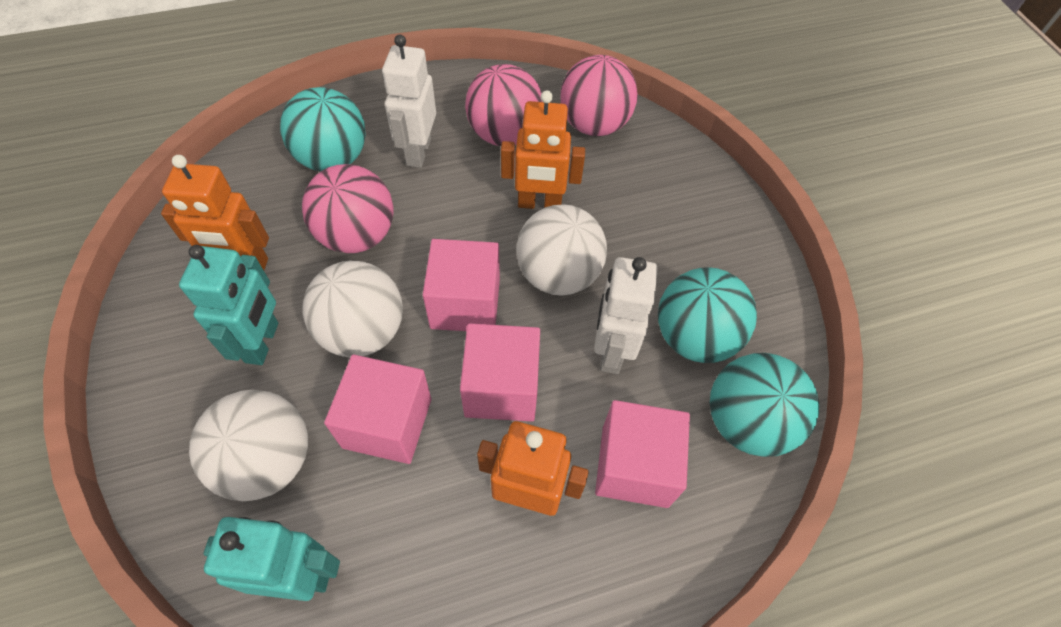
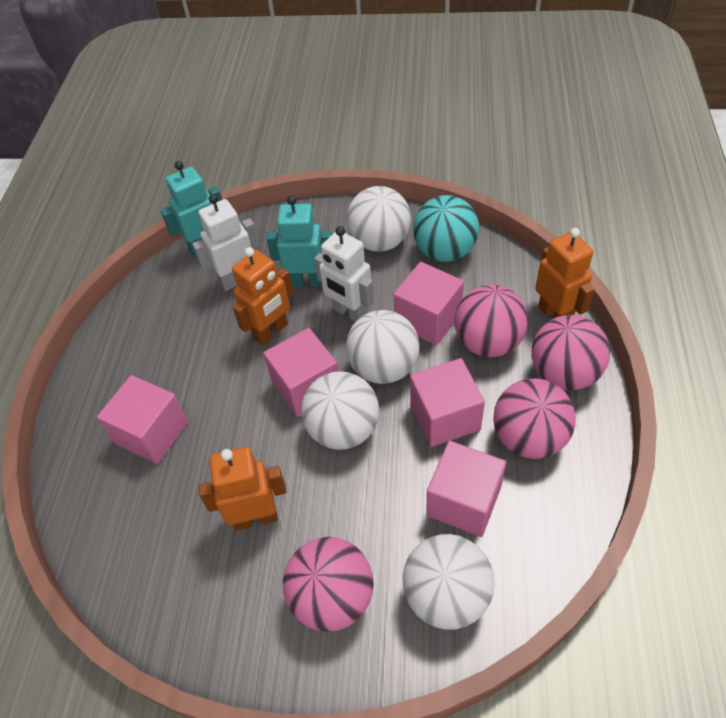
pink ball: [302,164,394,253] [465,64,542,146] [560,55,638,136] = 3 -> [283,537,374,632] [454,285,528,357] [493,379,576,459] [531,315,610,390] = 4
pink cube: [324,354,431,464] [423,239,500,331] [460,323,540,421] [595,400,690,508] = 4 -> [97,375,188,464] [263,328,338,417] [394,262,464,345] [410,358,485,447] [426,441,506,537] = 5
turquoise ball: [280,87,366,172] [658,267,757,363] [710,353,819,457] = 3 -> [413,195,479,262] = 1
white ball: [189,390,308,501] [302,260,403,357] [516,204,607,296] = 3 -> [301,371,379,450] [346,310,420,384] [347,186,411,252] [403,534,495,630] = 4

